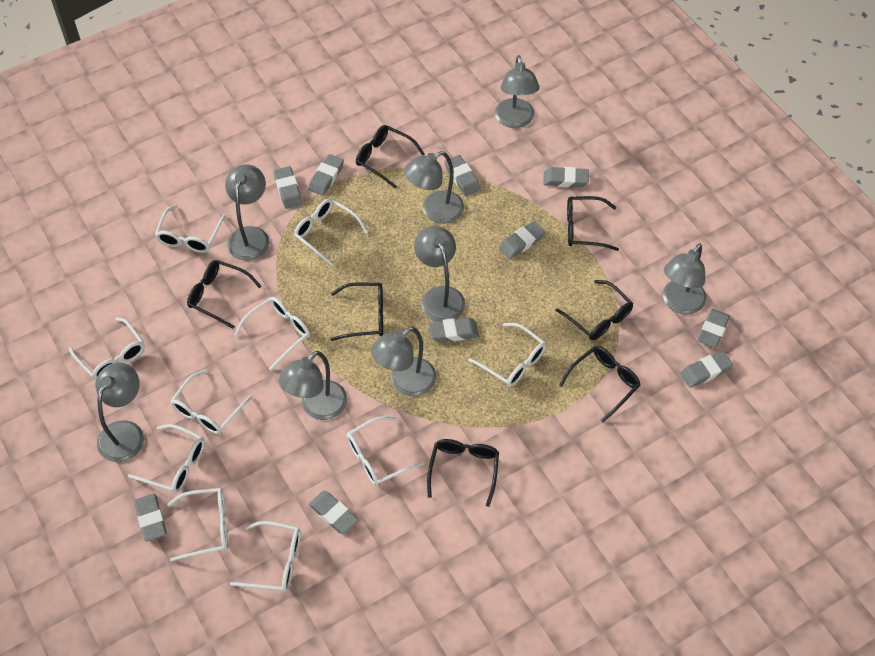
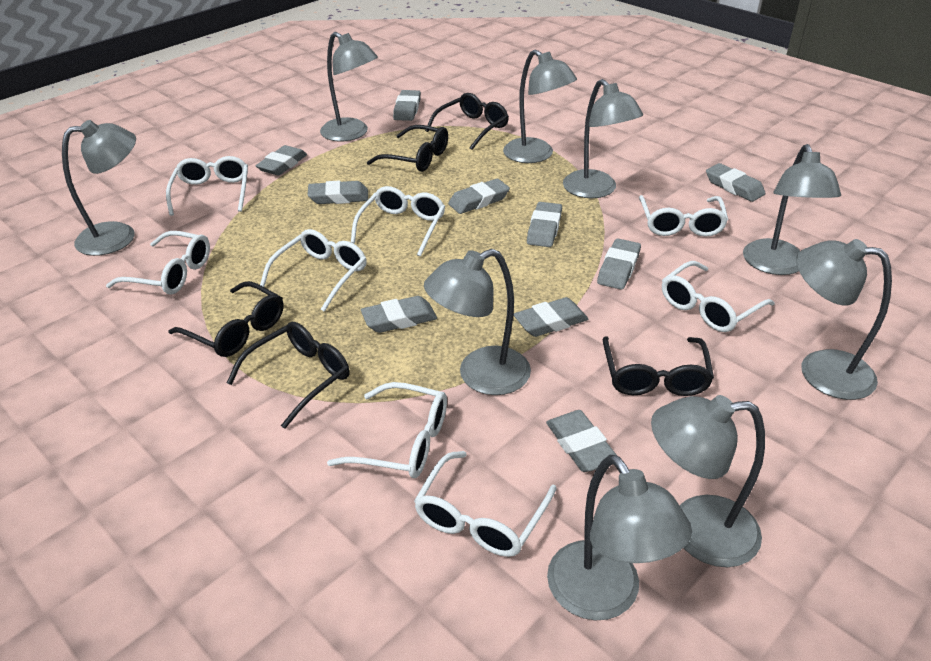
black glasses: [187,260,261,329] [330,282,383,341] [356,125,425,189] [427,439,499,507] [555,280,633,340] [559,346,640,422] [567,196,619,251] = 7 -> [168,281,284,357] [227,322,349,429] [367,125,448,172] [425,93,509,150] [603,336,714,396] = 5
grey lamp: [96,362,144,462] [225,164,270,261] [279,351,347,420] [371,327,436,396] [404,151,464,224] [414,226,465,322] [495,55,539,128] [663,243,707,315] = 8 -> [62,120,136,256] [320,32,378,141] [424,249,531,395] [503,49,577,163] [547,455,692,620] [563,79,643,198] [651,395,765,567] [743,144,841,275] [796,239,892,400] = 9
white glasses: [69,317,145,380] [128,424,205,493] [155,205,226,253] [167,488,228,562] [171,370,253,434] [230,521,301,592] [234,297,310,370] [294,198,368,266] [347,416,424,486] [468,323,546,387] = 10 -> [106,231,210,295] [166,156,248,216] [260,229,367,312] [327,382,447,478] [351,186,445,257] [414,451,557,557] [639,195,728,237] [662,261,774,332] = 8

